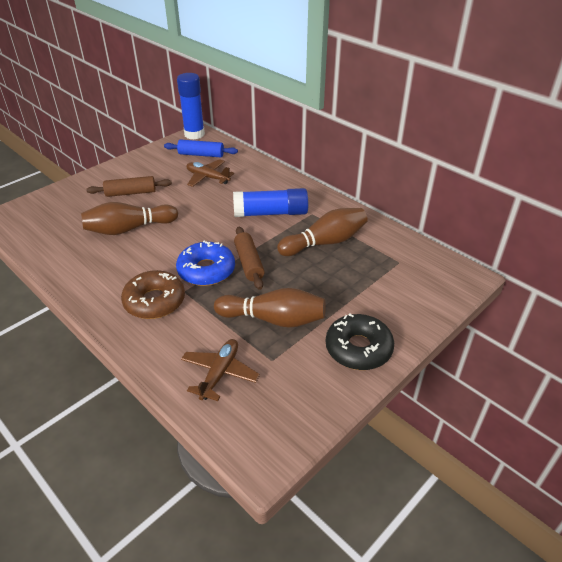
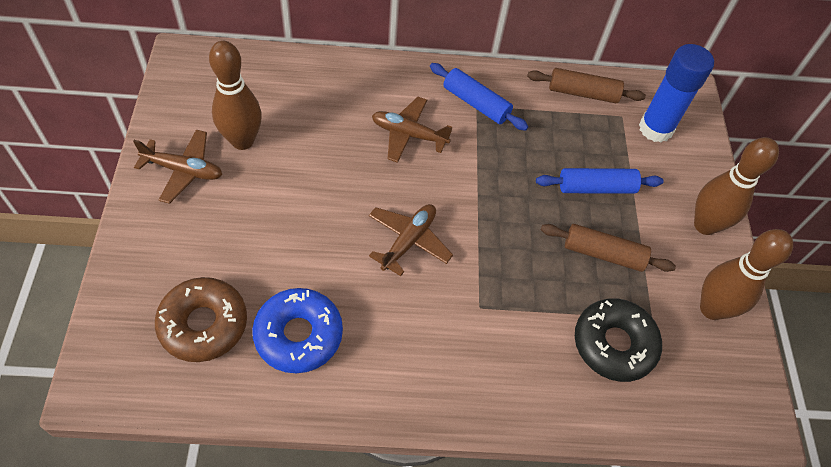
blue glue stick: [177,73,205,139] [233,188,308,217] = 2 -> [639,44,714,143] = 1
blue rolling pin: [164,140,238,157] = 1 -> [430,63,528,131] [536,168,664,194] = 2
brown plane: [181,339,260,401] [186,159,234,187] = 2 -> [133,129,222,204] [369,204,453,276] [372,97,453,163] = 3

